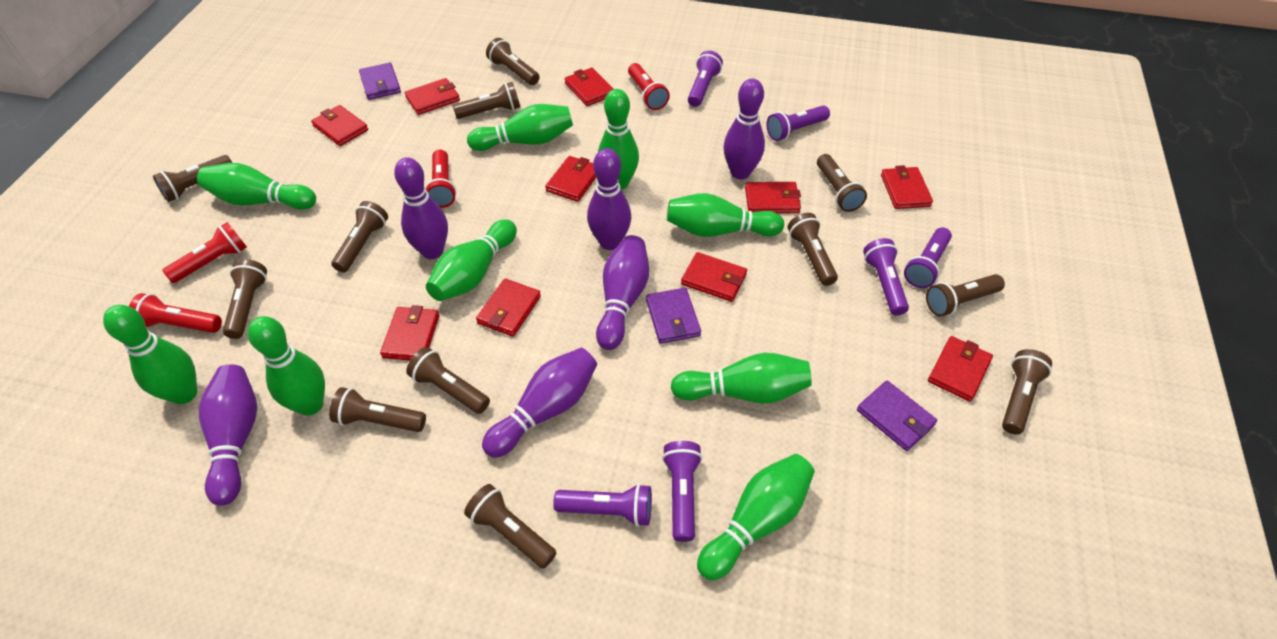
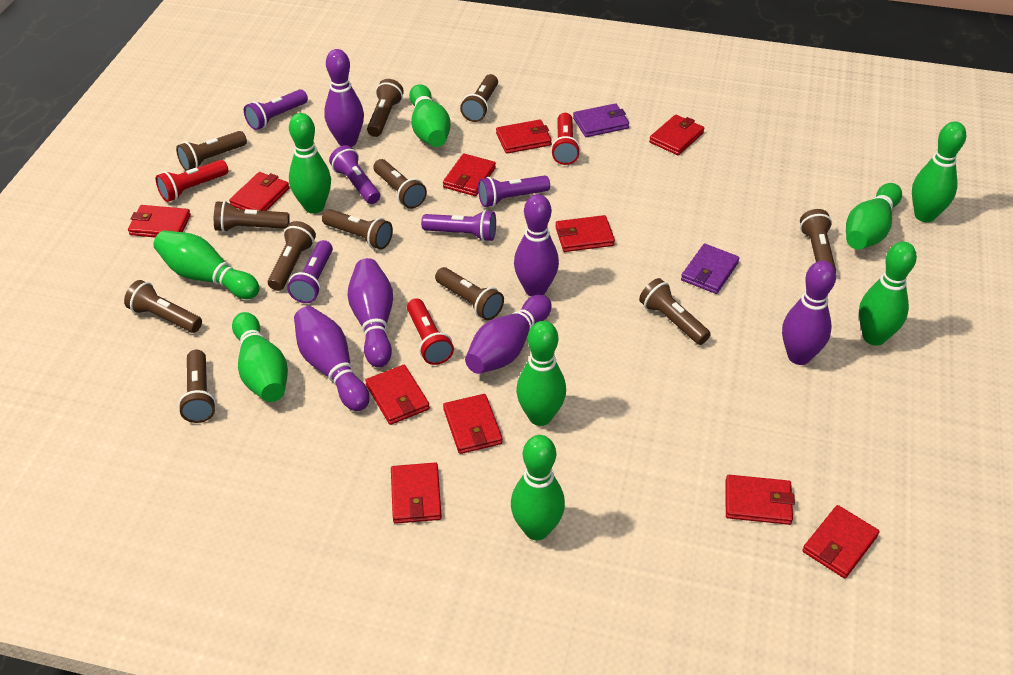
purple flashlight: [553,484,652,527] [662,441,702,542] [688,51,723,107] [766,105,830,141] [863,238,909,315] [904,227,952,288] = 6 -> [244,89,308,130] [287,240,333,303] [329,145,380,204] [421,210,496,242] [478,175,550,207] = 5
purple wallet: [359,62,401,100] [646,288,701,344] [857,381,937,451] = 3 -> [573,103,629,137] [681,244,739,294] = 2
red flashlight: [129,293,222,333] [162,222,247,283] [425,149,456,208] [628,63,670,110] = 4 -> [156,160,228,202] [407,298,454,365] [551,113,580,165] = 3
red wallet: [311,105,368,146] [380,305,439,361] [405,78,460,115] [476,279,541,337] [545,156,596,202] [564,68,614,106] [681,252,747,302] [745,182,801,213] [881,165,933,209] [928,336,993,402] = 10 -> [128,205,191,238] [229,172,290,211] [365,365,430,425] [391,463,442,524] [443,153,496,196] [443,394,503,454] [496,119,552,154] [555,215,615,252] [649,115,704,155] [725,475,795,525] [802,505,879,578] = 11

